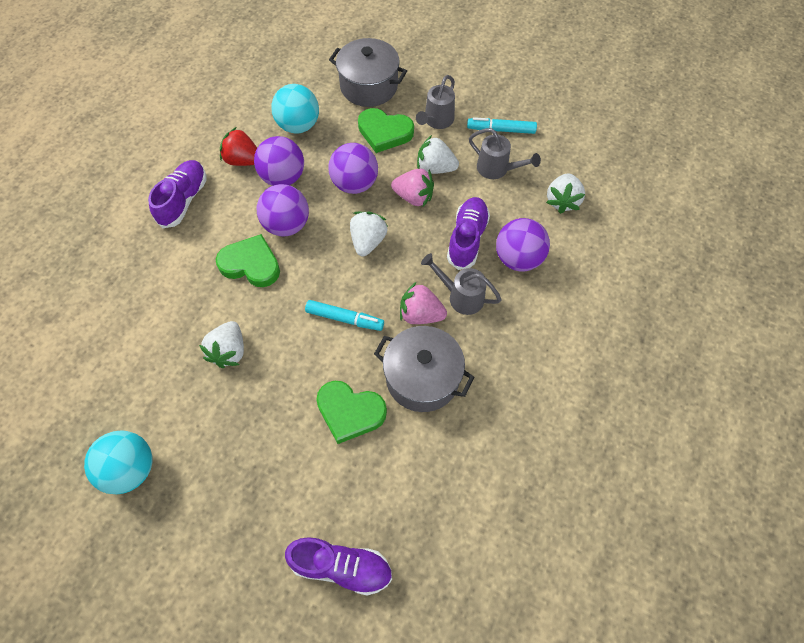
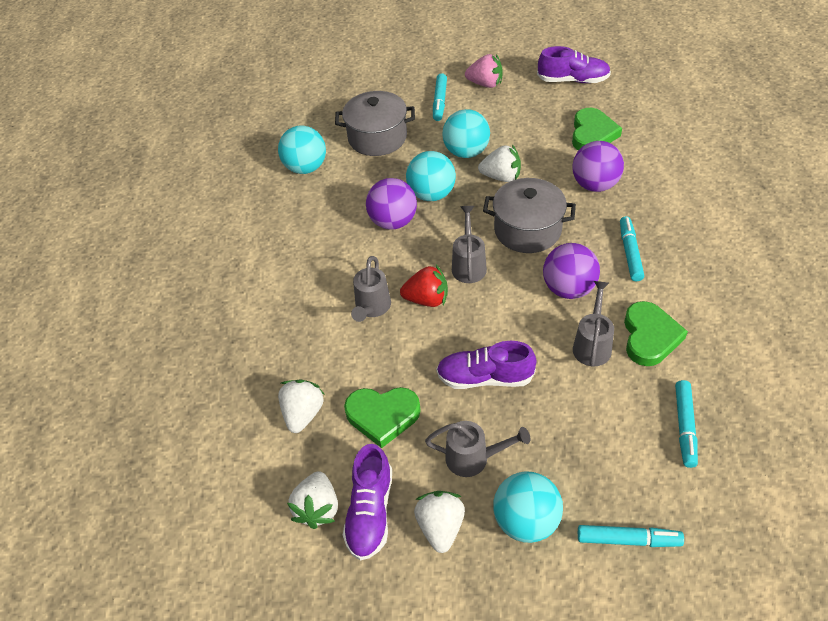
grey watering can: [416,75,455,129] [421,253,502,315] [469,128,541,179] = 3 -> [351,256,391,322] [425,421,530,477] [452,206,487,283] [573,281,614,366] = 4
pink strawberry: [391,169,434,207] [400,282,447,324] = 2 -> [465,54,503,88] = 1
purple ball: [254,136,304,186] [257,184,309,237] [328,143,378,194] [496,218,550,271] = 4 -> [366,178,417,230] [543,243,600,299] [572,141,624,192] = 3
turquoise ball: [84,430,152,494] [271,84,319,134] = 2 -> [278,125,326,174] [406,151,456,201] [442,109,490,158] [493,471,563,543] = 4
turquoise marker: [305,300,384,331] [467,117,537,134] = 2 -> [433,73,447,121] [578,525,684,547] [620,216,644,281] [675,380,698,468] = 4

